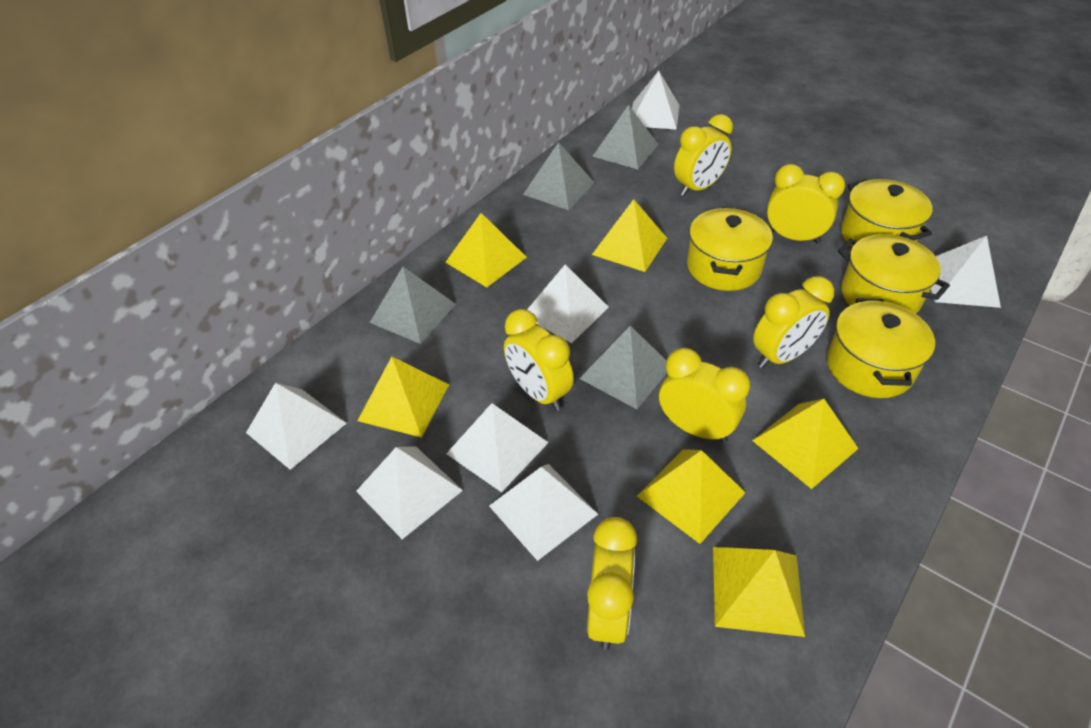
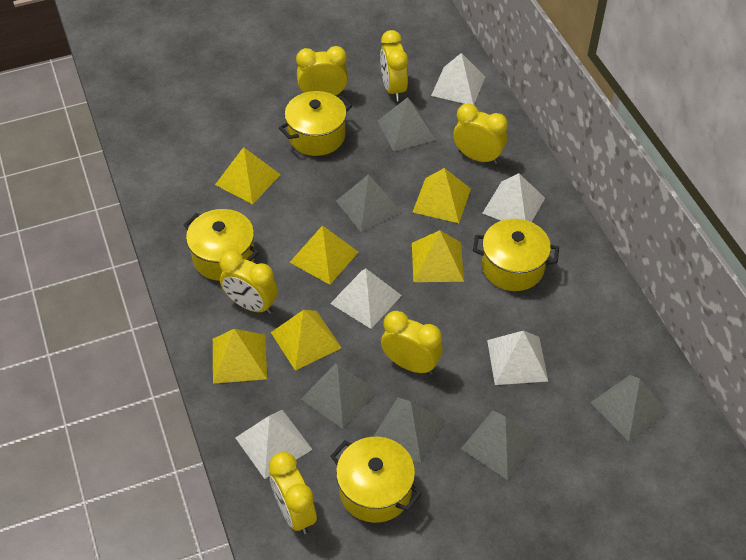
grey pyramid: [370,267,456,344] [523,142,595,210] [579,326,667,409] [592,105,658,169] = 4 -> [301,363,377,429] [336,174,402,232] [373,398,447,464] [378,97,436,152] [461,410,539,480] [590,375,669,441] = 6
white pyramid: [246,383,347,470] [356,446,463,539] [446,403,549,493] [489,464,598,561] [527,264,608,343] [632,71,679,130] [931,236,1001,308] = 7 -> [235,410,313,479] [330,269,402,329] [431,53,485,105] [482,173,545,222] [487,331,548,385] = 5

